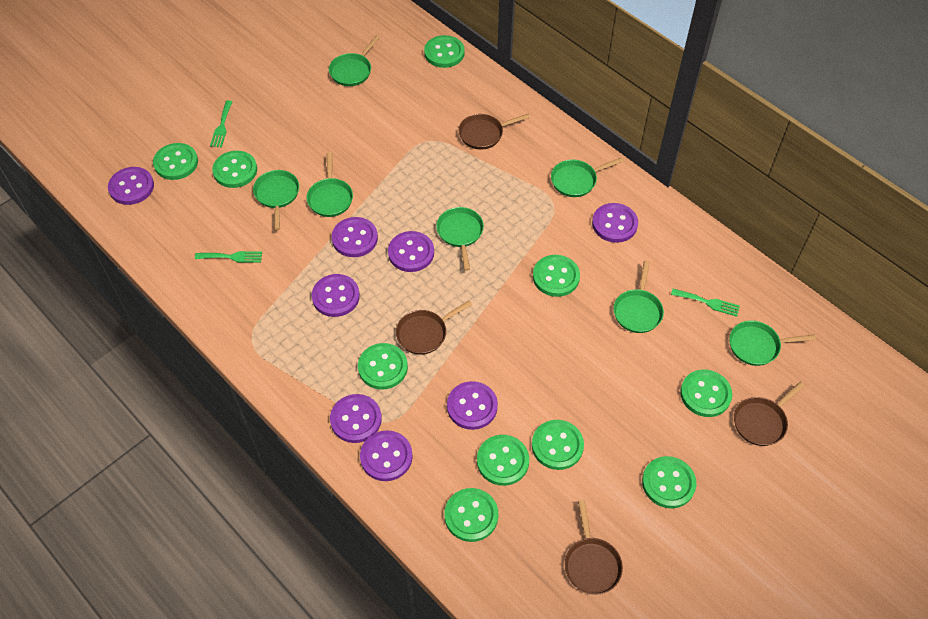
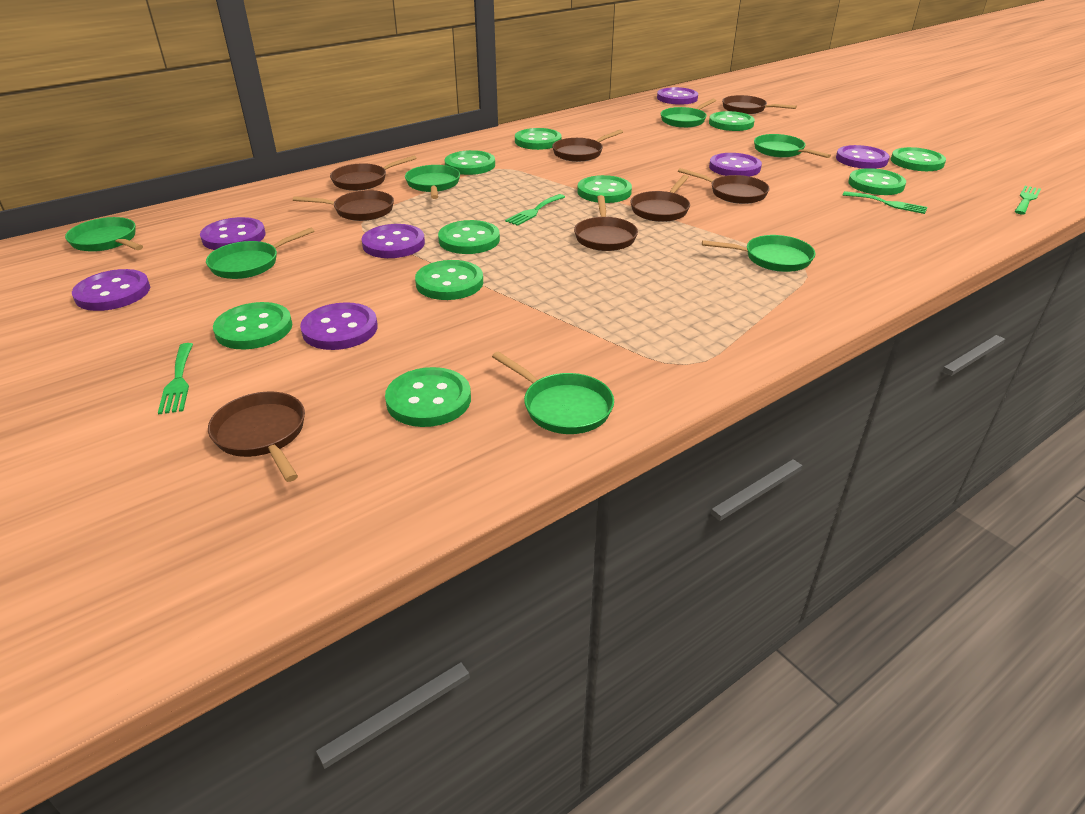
brown pan: [396,300,472,355] [459,113,530,150] [565,500,623,595] [734,382,805,446] = 4 -> [208,392,305,482] [293,190,394,221] [330,155,417,191] [552,129,623,162] [574,195,638,251] [630,175,690,222] [678,168,770,204] [722,95,797,114] = 8
green fork: [195,251,262,263] [210,100,233,147] [671,289,740,317] = 3 -> [158,343,193,415] [505,194,565,226] [843,191,928,214] [1015,186,1041,214] = 4
purple button: [108,167,154,205] [312,274,360,317] [330,394,382,443] [332,217,378,257] [360,430,413,481] [388,231,434,272] [447,381,498,430] [592,203,638,243] = 8 -> [72,269,150,311] [200,217,266,250] [300,302,378,350] [361,224,425,258] [657,87,698,105] [709,153,762,177] [836,145,890,169] = 7

